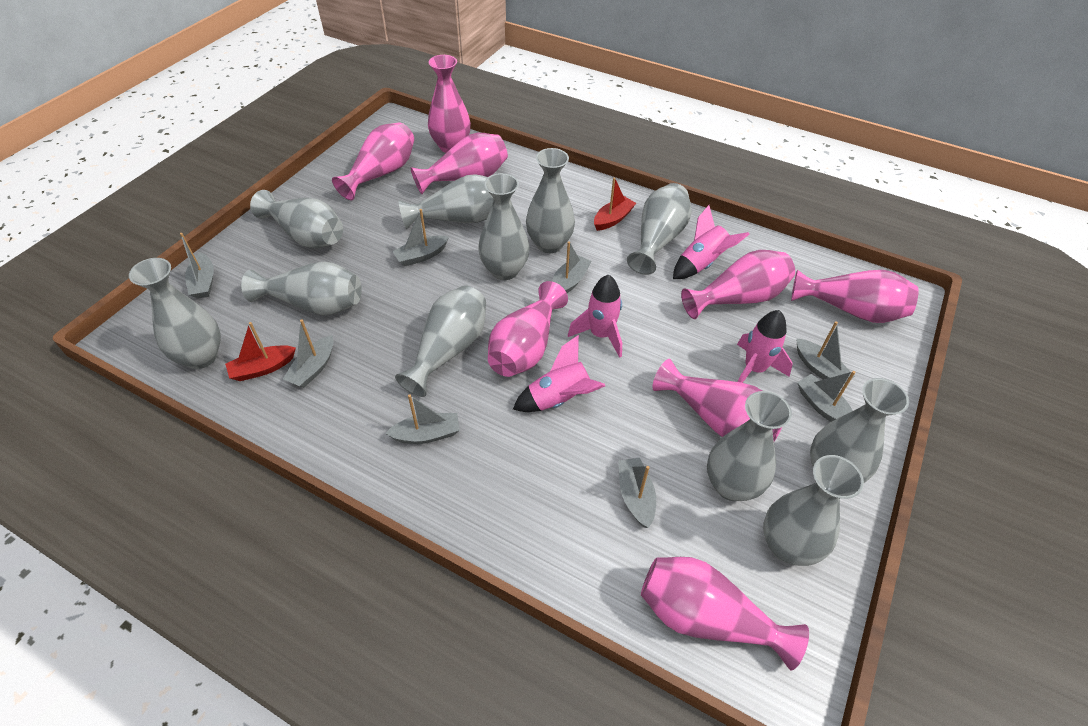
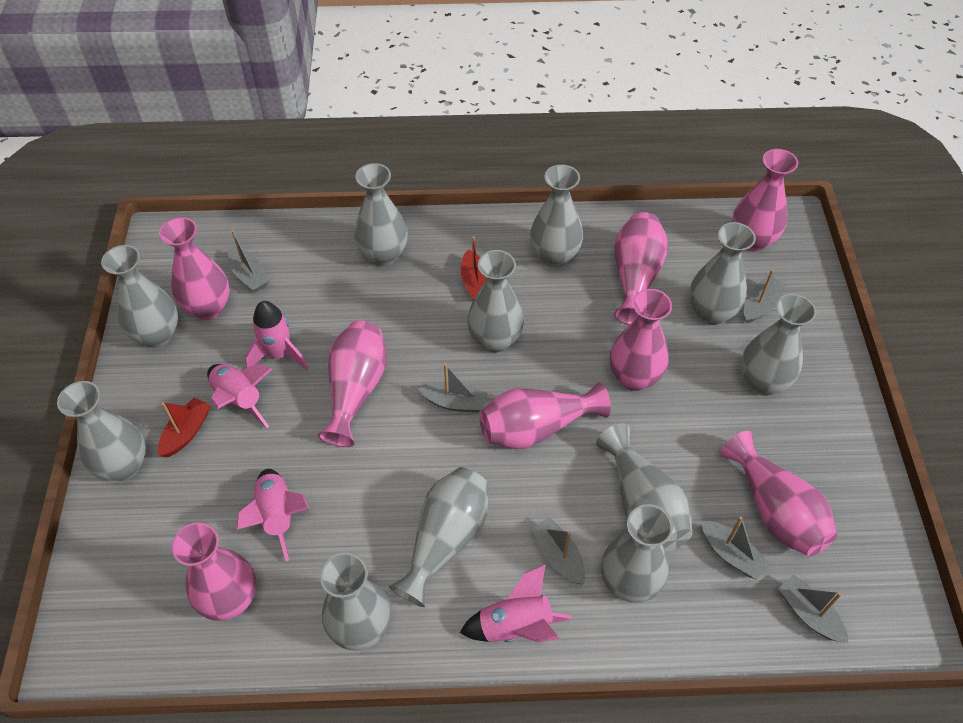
grey boat: [180,233,214,299] [283,319,334,388] [385,394,460,444] [392,209,449,266] [552,241,592,293] [618,458,656,528] [796,321,855,384] [797,371,855,422] = 8 -> [228,230,269,292] [418,364,488,413] [531,517,585,585] [701,517,770,580] [744,269,786,324] [778,575,848,643] = 6

